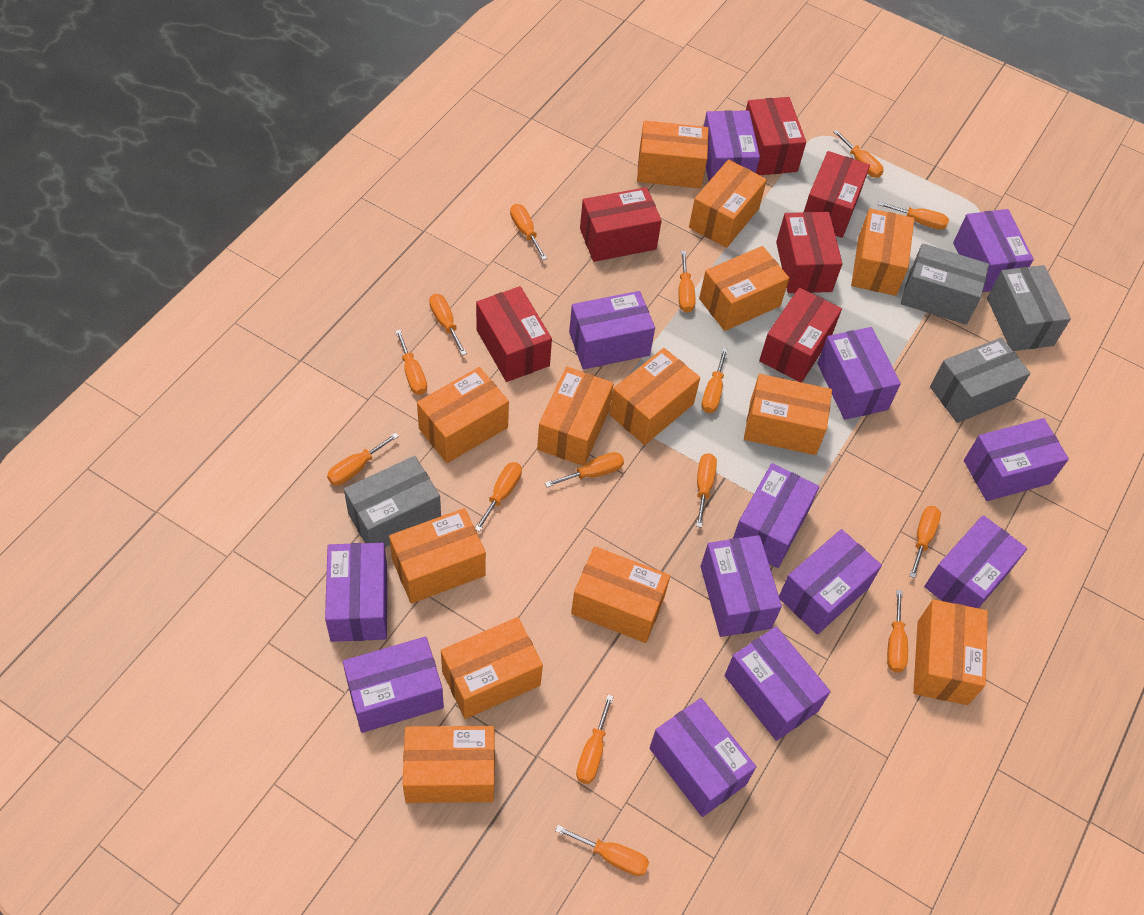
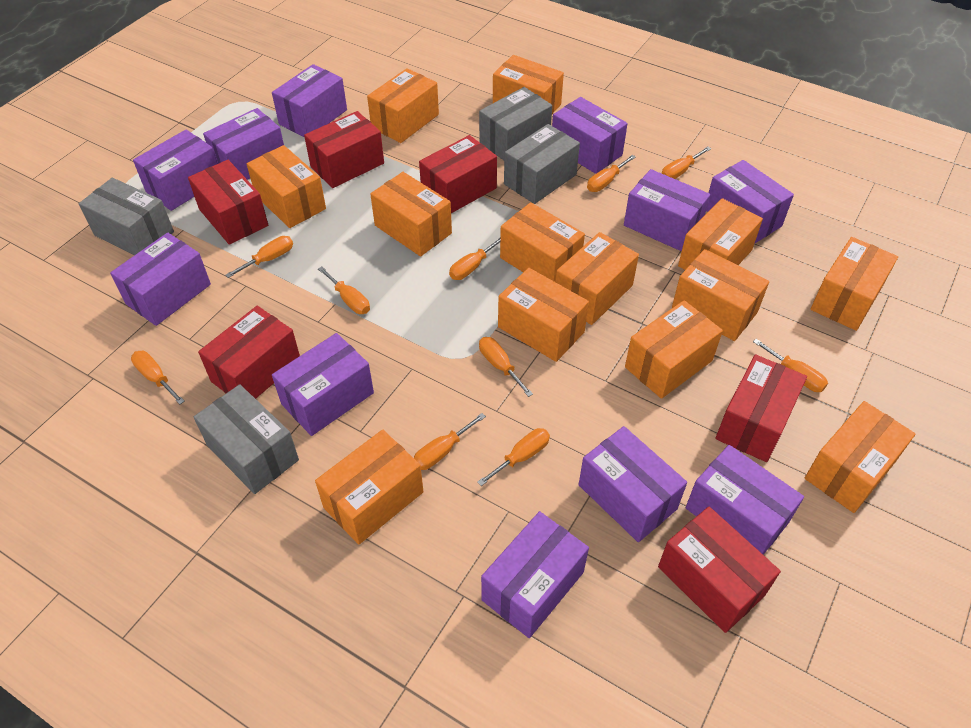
orange screwdriver: [327,432,399,485] [395,330,427,395] [429,294,467,355] [475,462,522,532] [510,204,547,260] [545,452,624,487] [555,825,649,876] [576,695,614,784] [678,251,696,313] [696,453,717,528] [702,348,728,413] [833,130,883,178] [877,201,949,230] [887,590,908,672] [909,506,941,578] = 15 -> [131,351,185,404] [226,236,293,278] [318,266,370,314] [414,413,486,470] [449,238,500,280] [477,428,550,486] [479,337,533,397] [587,155,636,192] [662,147,711,179] [753,339,828,392] = 10
purple box: [325,543,387,642] [343,637,444,733] [569,291,655,369] [649,698,756,817] [701,535,782,637] [704,110,760,181] [724,626,831,741] [733,463,819,568] [779,529,882,634] [817,327,901,420] [924,515,1027,608] [953,209,1034,292] [964,418,1069,501] = 13 -> [110,233,211,326] [133,130,218,211] [203,108,284,180] [272,64,347,137] [272,333,374,436] [481,511,589,638] [552,97,628,174] [579,426,687,542] [624,169,710,251] [685,445,804,555] [706,160,794,244] = 11

